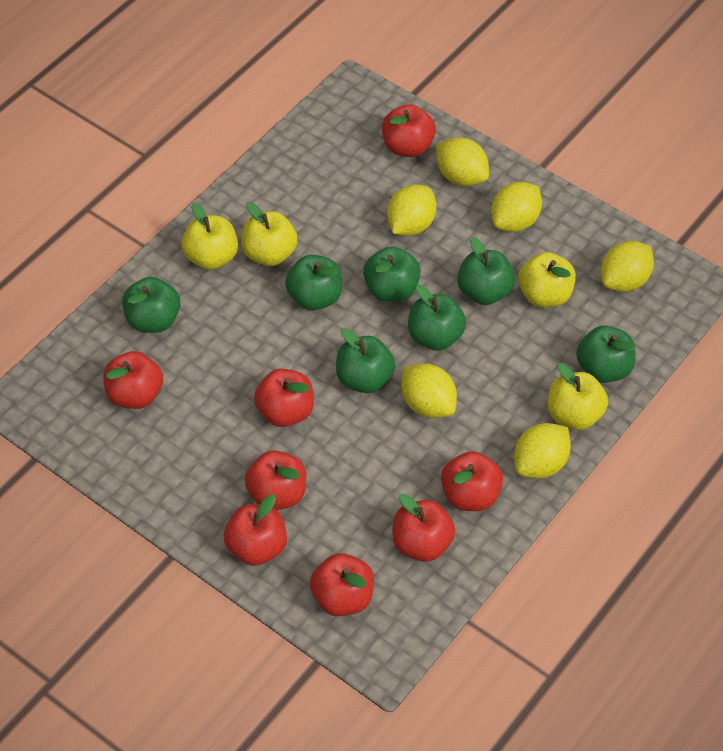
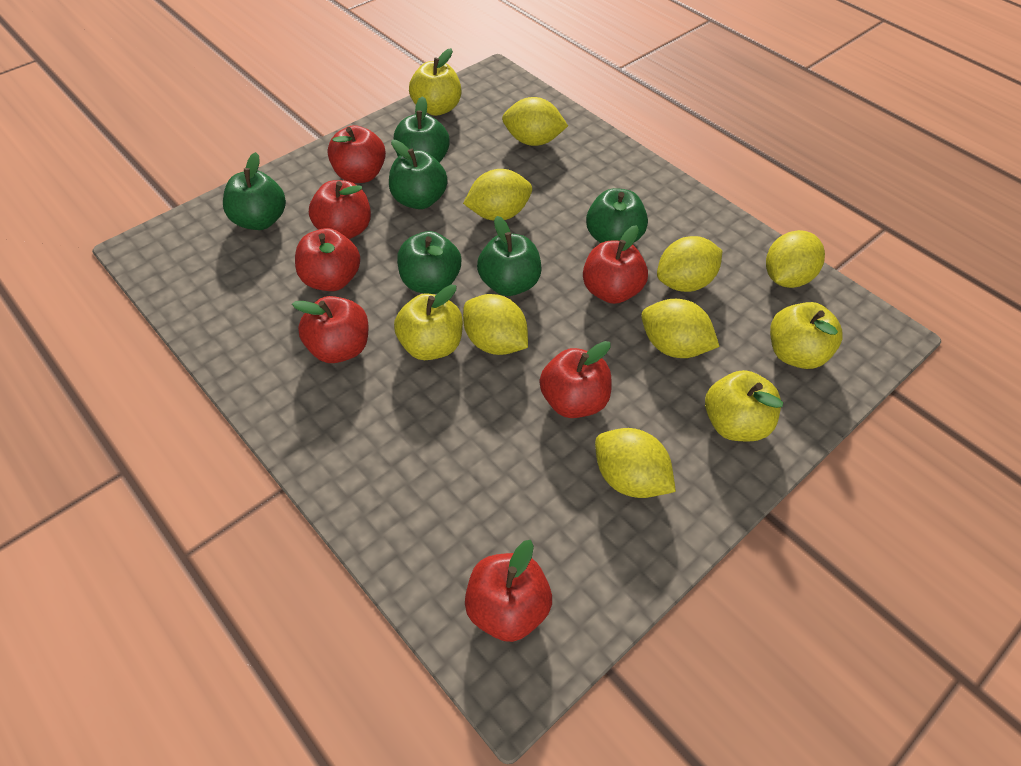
green apple: [122,277,180,333] [285,255,342,310] [336,328,395,393] [363,246,421,302] [408,285,466,350] [457,237,515,305] [576,326,636,383] = 7 -> [223,152,286,230] [389,140,448,209] [394,96,449,163] [397,231,461,294] [477,216,541,296] [586,188,648,243] = 6
red apple: [103,351,163,409] [224,494,287,566] [245,450,306,510] [254,369,314,427] [310,553,374,616] [382,104,436,157] [392,494,455,562] [441,451,503,511] = 8 -> [292,296,368,363] [295,228,360,291] [309,180,371,239] [328,125,386,183] [465,540,552,642] [540,341,611,418] [583,225,648,304] = 7
yellow lemon: [387,184,437,236] [401,363,457,418] [436,137,489,186] [491,182,542,232] [514,423,571,479] [601,241,654,292] = 6 -> [463,169,532,221] [463,294,528,355] [502,97,568,146] [595,428,676,498] [641,299,720,358] [657,236,722,292] [766,230,825,288] = 7

